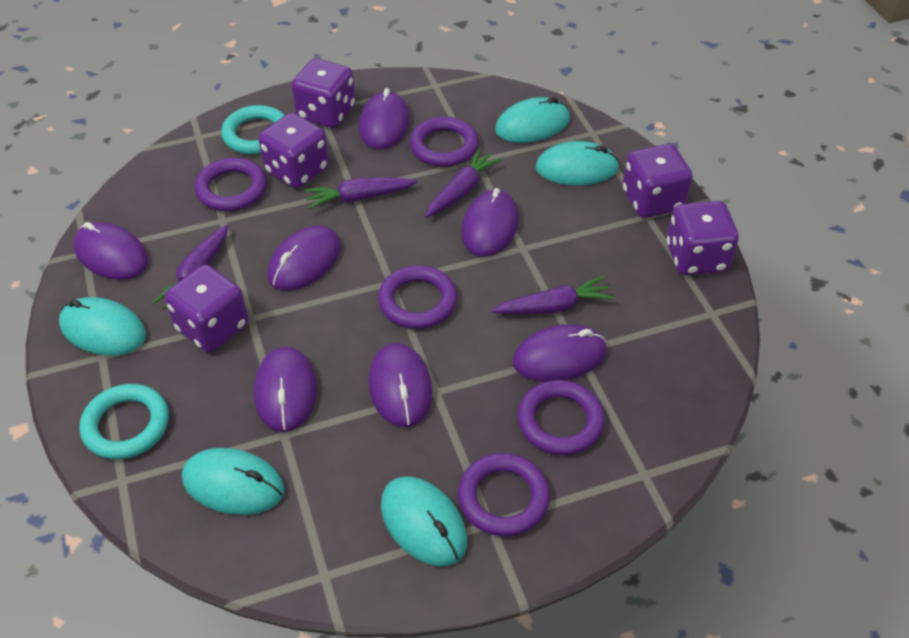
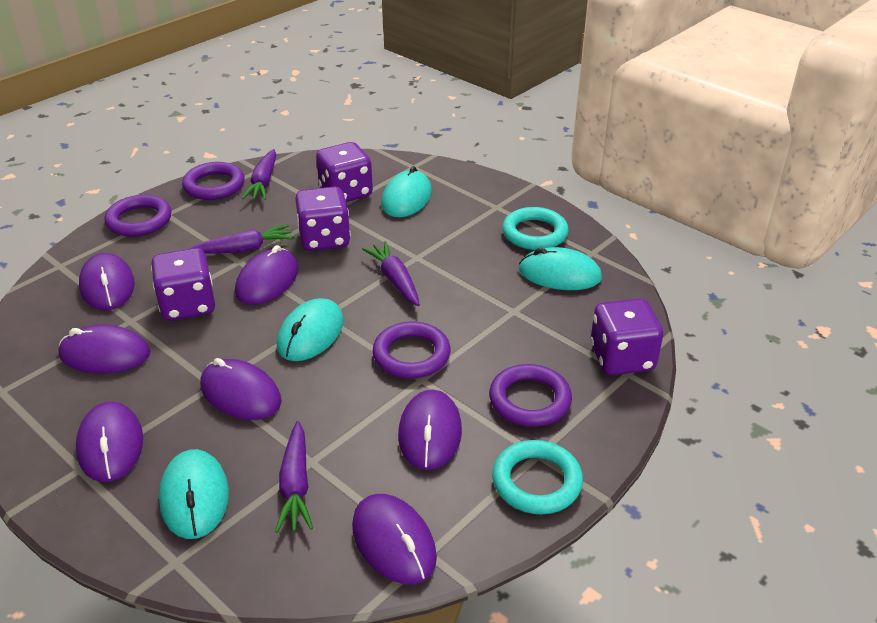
purple dice: [165,265,248,352] [258,113,329,189] [292,58,355,128] [623,144,693,218] [667,201,739,275] = 5 -> [151,248,215,321] [295,186,351,251] [316,142,373,202] [590,298,663,375] = 4
purple ring: [194,158,267,211] [378,265,457,329] [410,116,479,167] [458,453,550,536] [517,380,605,455] = 5 -> [105,195,171,237] [182,162,245,200] [372,322,451,379] [489,364,572,427] = 4
turquoise mouse: [59,297,146,356] [182,448,284,515] [381,476,467,567] [495,97,570,143] [535,141,619,186] = 5 -> [159,449,229,539] [277,298,344,361] [381,166,432,217] [519,247,602,290] = 4

